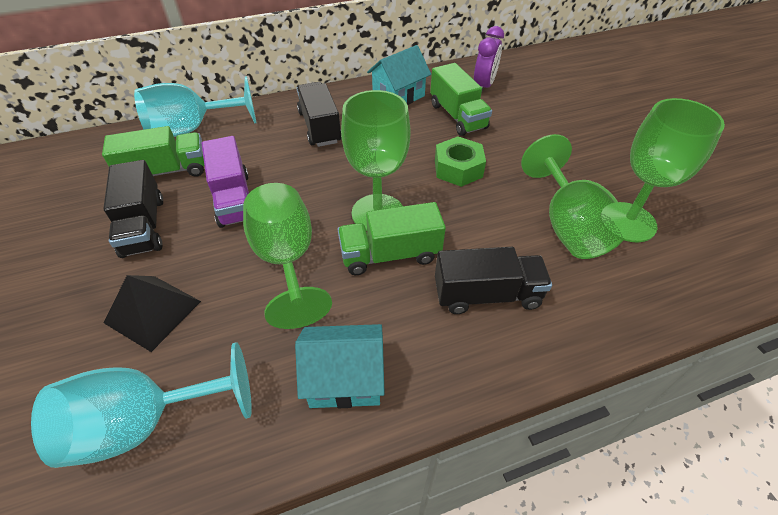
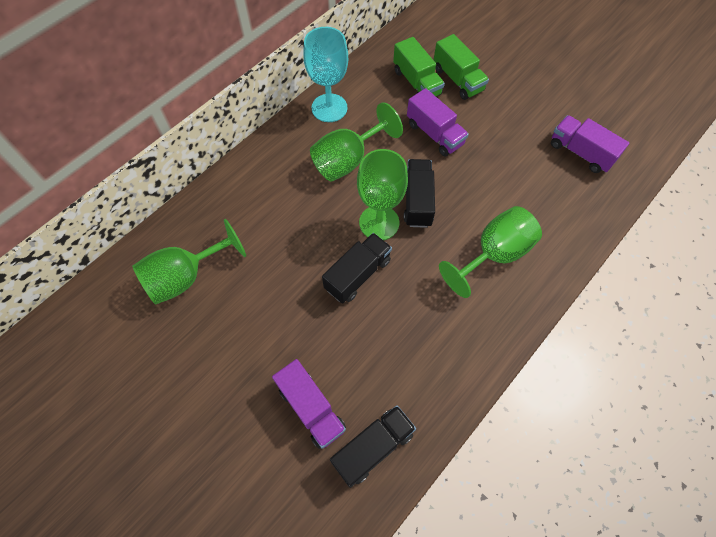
black pyramid: [103,275,201,352] = 1 -> none = 0
green nut: [435,137,486,187] = 1 -> none = 0
green truck: [102,126,204,176] [338,202,446,275] [430,63,492,136] = 3 -> [393,37,445,96] [434,34,489,100] = 2
purple clock: [474,26,504,94] = 1 -> none = 0
purple truck: [201,136,249,228] = 1 -> [272,359,346,449] [407,88,469,156] [551,115,629,173] = 3
turquoise goblet: [31,342,252,468] [134,76,256,137] = 2 -> [303,27,348,122] = 1
turquoise house: [295,324,385,408] [367,45,431,105] = 2 -> none = 0

